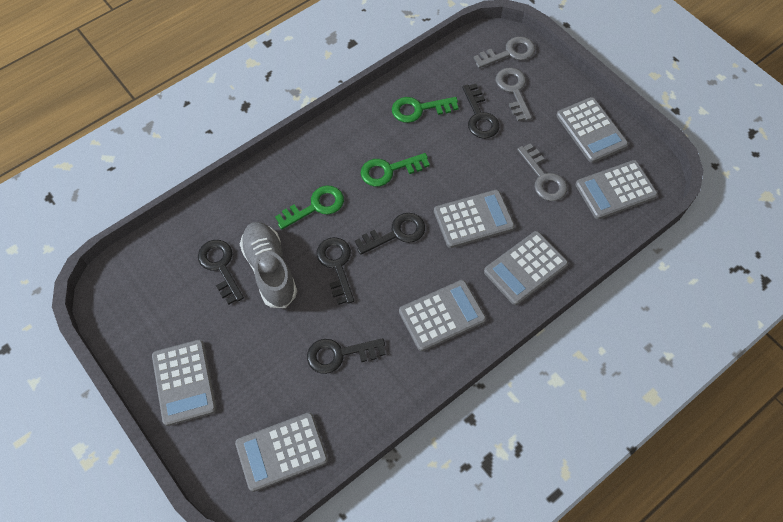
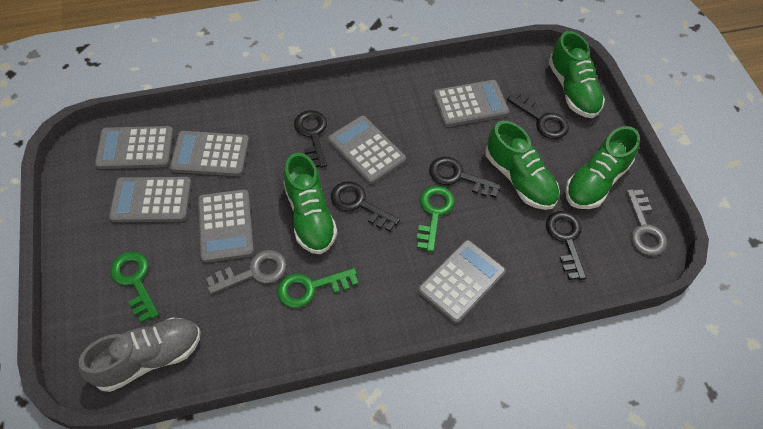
green shoe: none = 0 -> [283,153,337,254] [485,121,560,210] [548,31,605,118] [565,126,640,209] = 4
grey key: [473,36,535,68] [496,67,532,121] [517,143,567,201] = 3 -> [206,250,287,294] [626,189,667,256] = 2

